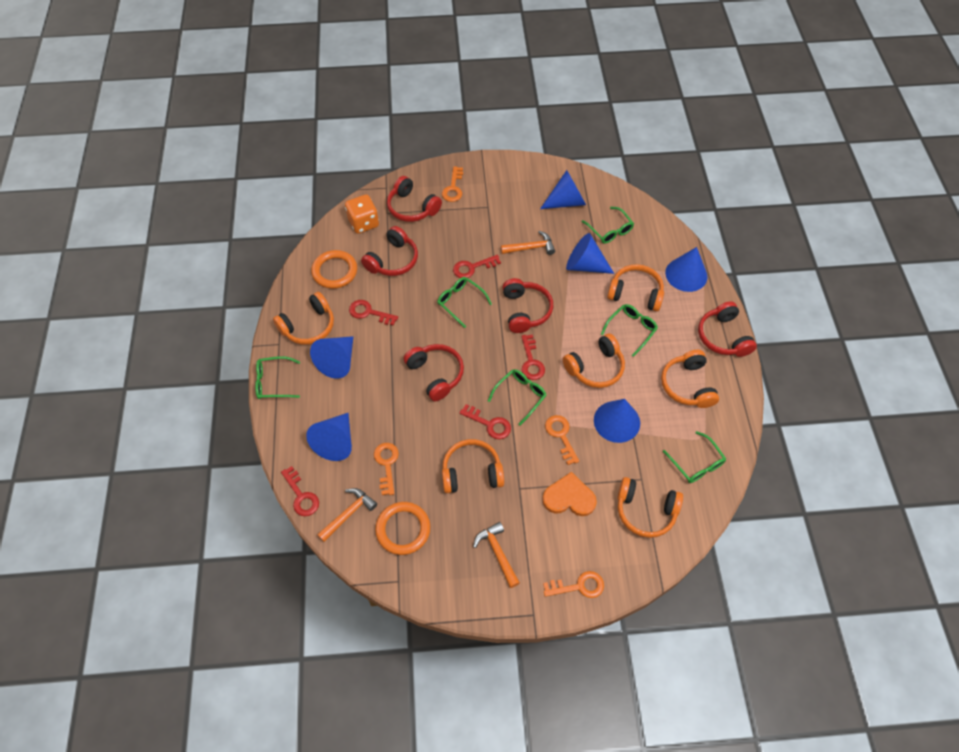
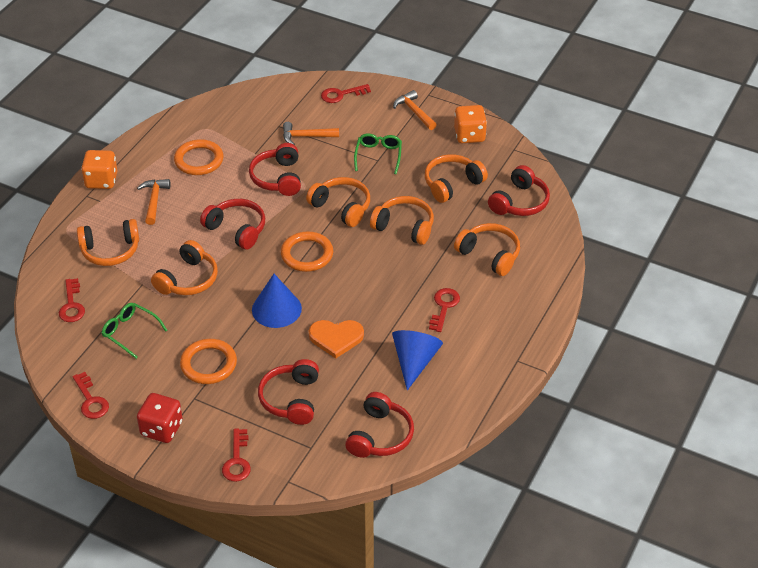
blue cone: [306,413,352,461] [310,336,353,379] [540,170,586,209] [566,233,614,274] [594,399,640,443] [665,247,708,292] = 6 -> [252,274,302,328] [392,330,443,390] = 2
green glasses: [255,356,300,399] [437,277,492,328] [488,369,547,426] [582,207,634,244] [601,304,658,357] [663,431,726,483] = 6 -> [102,303,167,359] [354,133,402,174] = 2
orange dice: [345,194,379,234] = 1 -> [81,150,118,189] [454,105,487,143] = 2
orange key: [374,443,399,495] [442,166,463,202] [543,571,604,598] [545,415,579,465] = 4 -> none = 0
orange ring: [311,250,357,289] [375,502,430,555] = 2 -> [174,139,224,175] [180,339,237,384] [281,231,333,272] = 3
red dice: none = 0 -> [137,393,183,443] = 1

